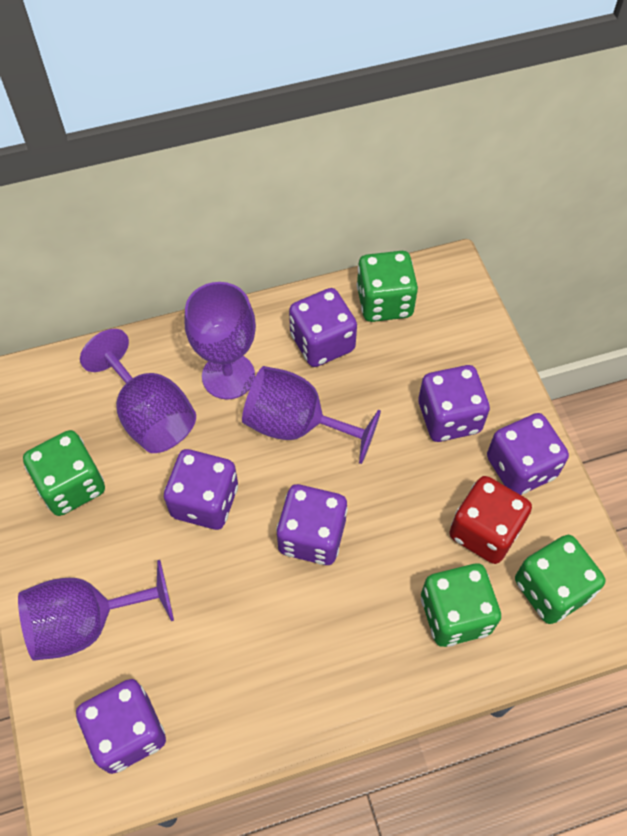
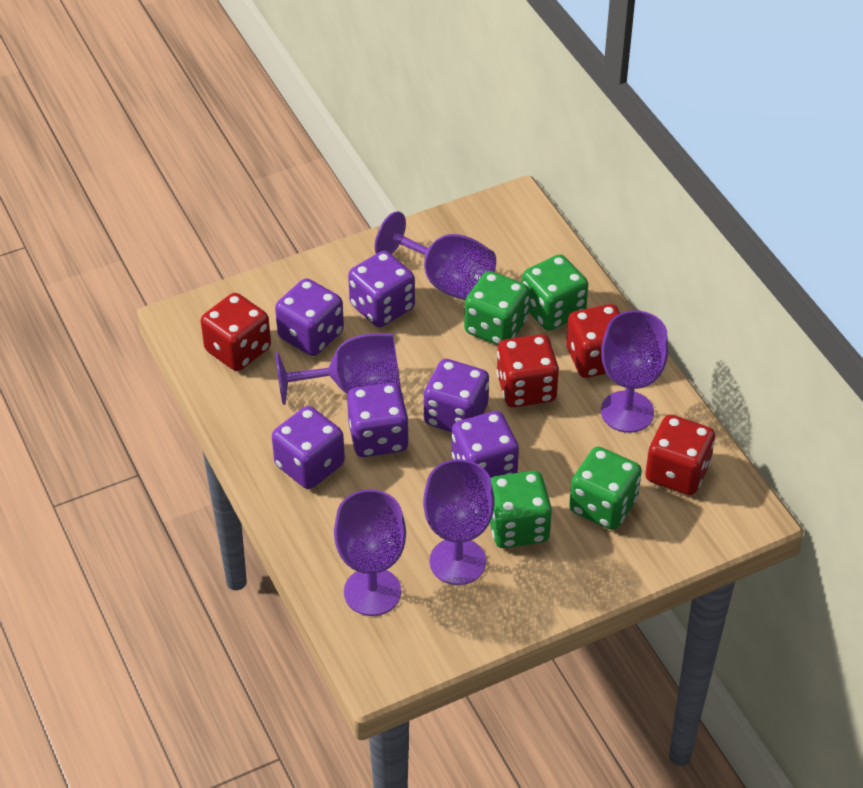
purple goblet: [18,560,174,661] [80,329,196,453] [185,282,256,400] [242,366,381,464] = 4 -> [276,333,401,405] [334,489,406,616] [375,211,496,300] [423,459,495,585] [601,310,669,433] = 5
red dice: [449,476,532,564] = 1 -> [201,293,271,371] [496,334,559,407] [566,304,620,378] [645,415,715,495] = 4

